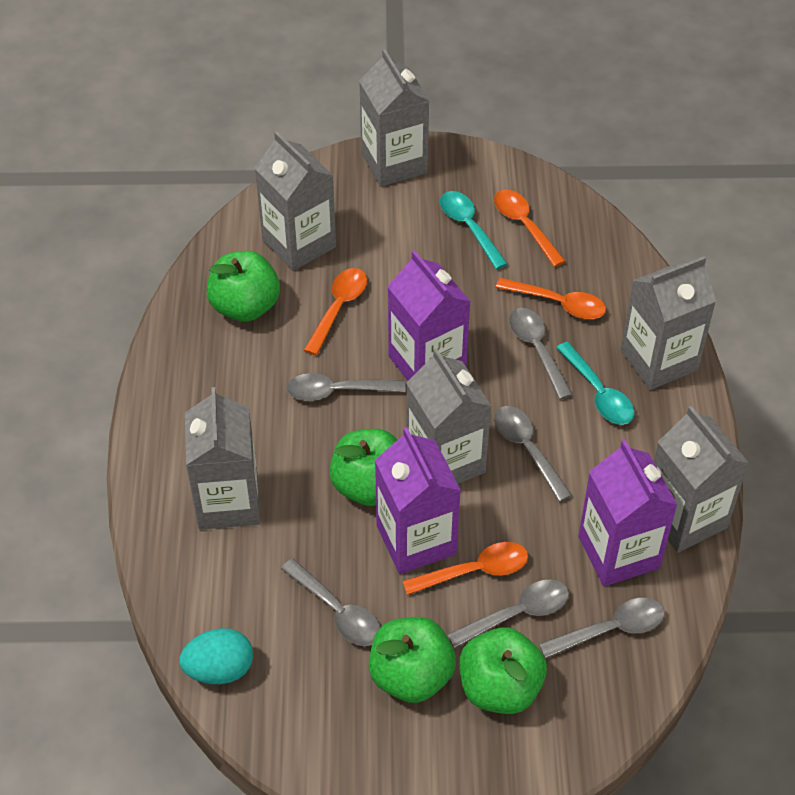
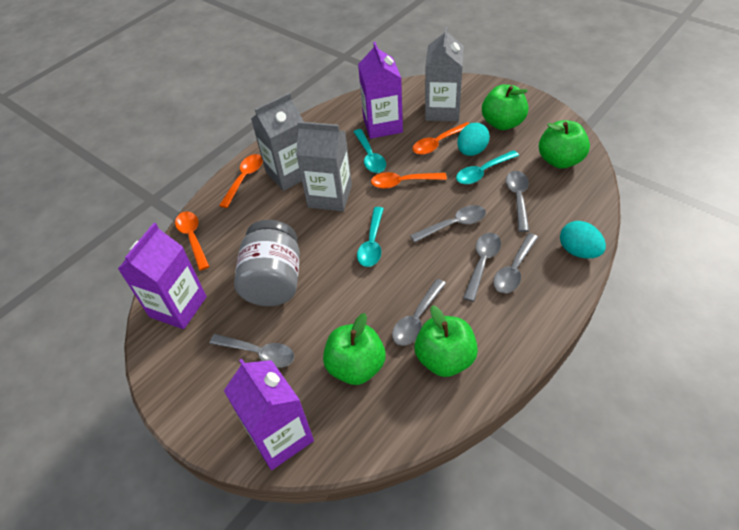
grey carton: [185,387,260,530] [255,131,336,271] [359,49,429,187] [406,348,491,484] [621,256,716,390] [654,406,749,553] = 6 -> [251,93,304,191] [296,121,352,211] [425,26,464,122] = 3
grey jar: none = 0 -> [234,220,300,306] = 1
turquoise egg: [179,628,253,684] = 1 -> [457,123,490,156] [560,221,606,258] = 2
turquoise spoon: [440,191,508,270] [556,342,634,425] = 2 -> [353,129,386,173] [357,207,384,267] [456,150,519,184] = 3

